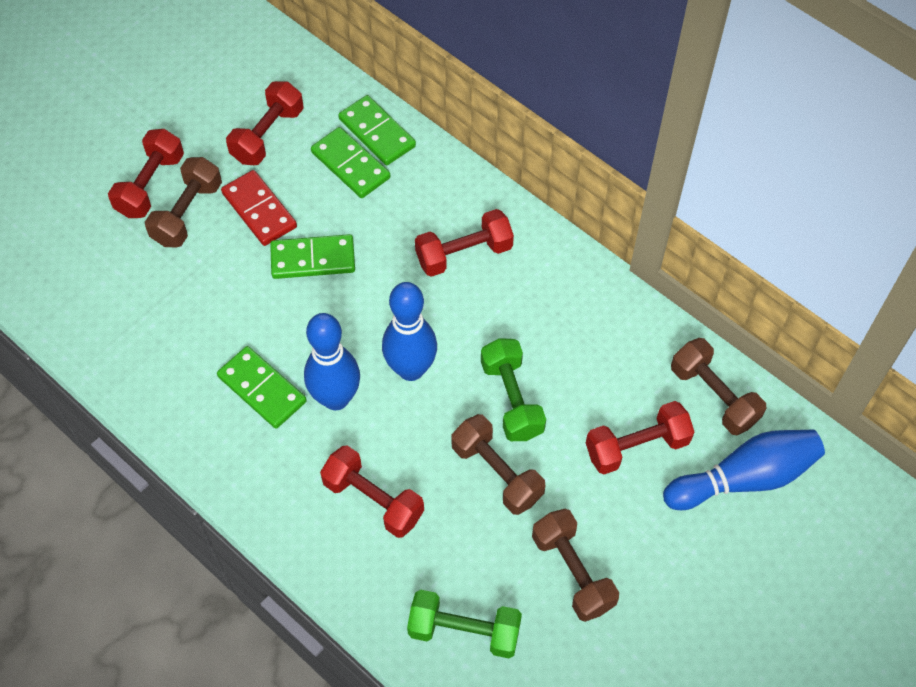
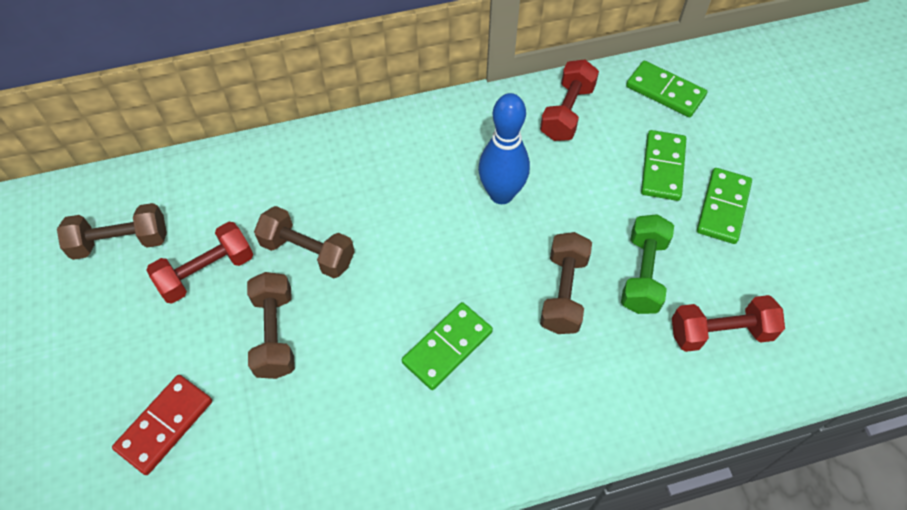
blue bowling pin: [304,313,360,410] [382,282,437,381] [663,429,825,510] = 3 -> [478,93,530,204] = 1
green dumbbell: [407,590,522,658] [481,338,546,441] = 2 -> [621,214,674,314] = 1
red dumbbell: [108,129,184,218] [226,81,304,165] [320,445,424,538] [415,209,514,277] [586,401,694,475] = 5 -> [146,222,253,304] [540,59,599,141] [672,295,785,352] = 3

